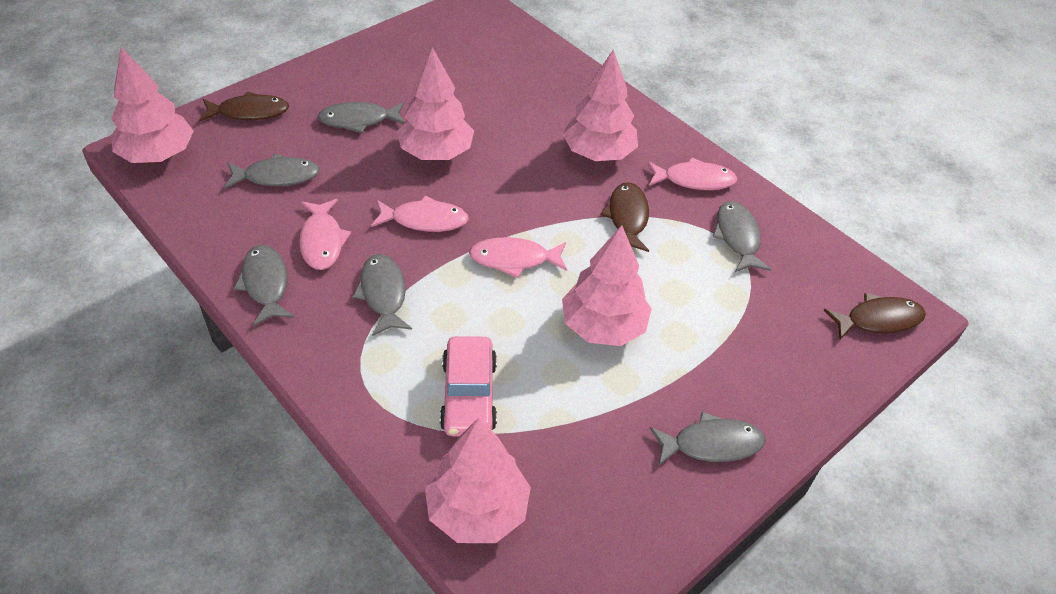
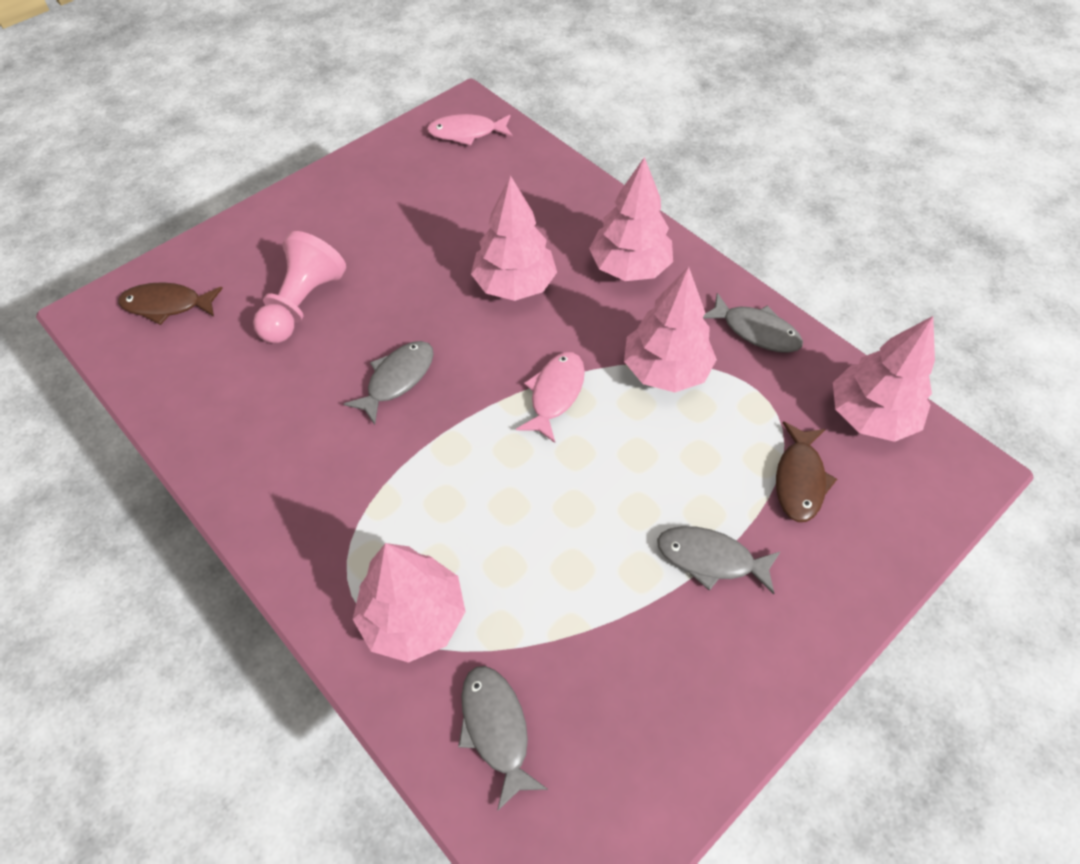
brown fish: [199,91,289,122] [600,182,649,252] [824,293,926,340] = 3 -> [118,282,223,325] [776,421,837,522] = 2
grey fish: [224,154,320,188] [234,245,294,326] [318,102,405,133] [353,254,412,336] [650,412,765,465] [712,201,771,272] = 6 -> [344,341,434,425] [458,666,548,811] [657,526,781,594] [703,293,803,353] = 4
pink car: [440,336,497,436] = 1 -> none = 0
pink fish: [299,199,351,270] [371,196,469,232] [469,237,567,278] [648,157,737,190] = 4 -> [427,114,513,146] [516,352,585,443] = 2
pink pawn: none = 0 -> [253,231,346,343] = 1

